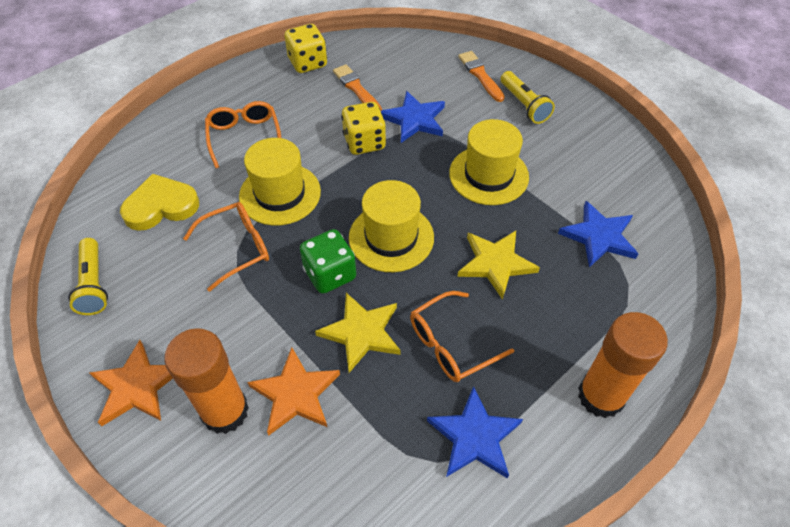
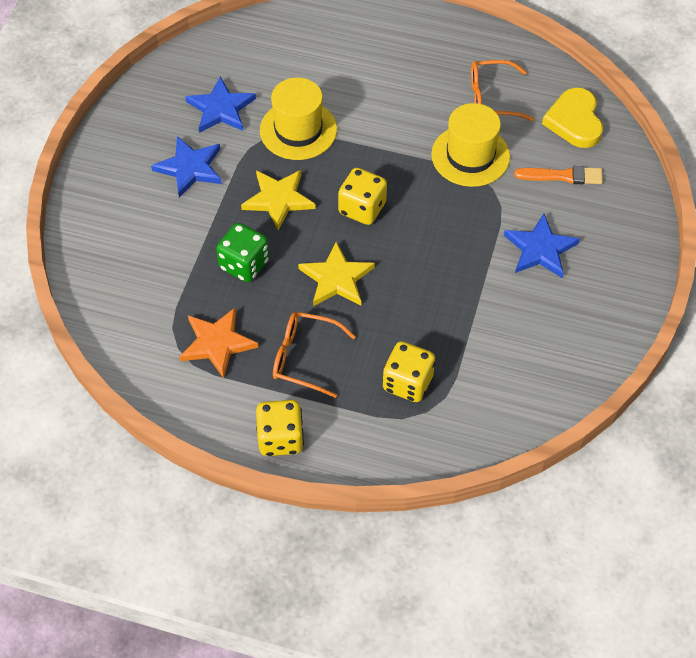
orange brush: [333,64,382,111] [458,51,505,102] = 2 -> [514,166,603,184] = 1
orange glasses: [183,202,269,292] [205,101,281,168] [410,291,514,382] = 3 -> [273,312,356,398] [471,60,534,121] = 2
orange glue stick: [164,328,249,434] [578,312,668,418] = 2 -> none = 0
orange star: [90,340,173,426] [247,347,340,435] = 2 -> [179,307,259,378] = 1
yellow dice: [284,24,327,73] [341,102,386,155] = 2 -> [256,400,304,456] [338,168,387,225] [383,341,435,402] = 3
yellow flashlight: [68,238,108,315] [501,71,555,124] = 2 -> none = 0
yellow hat: [239,138,321,226] [349,180,434,272] [449,119,529,205] = 3 -> [260,78,337,160] [431,103,510,187] = 2

